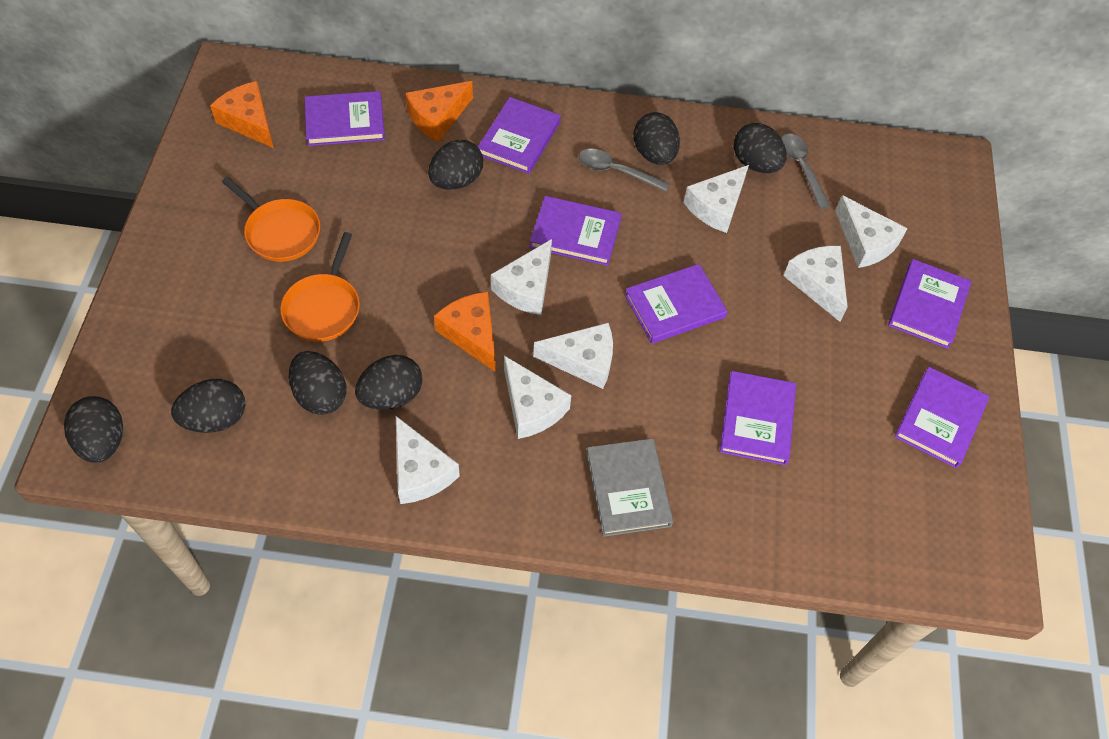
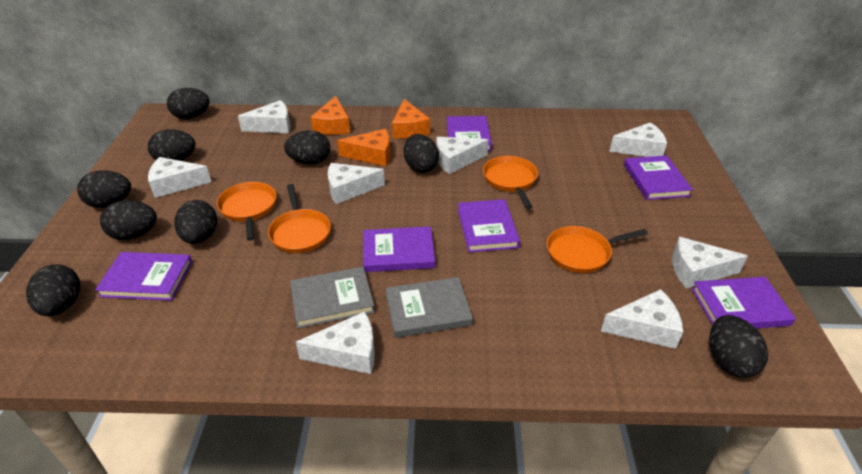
black egg: [64,396,123,463] [171,379,246,433] [289,351,346,415] [355,355,422,410] [428,140,483,190] [633,112,680,165] [734,123,787,173] = 7 -> [26,264,80,316] [77,170,131,208] [100,200,157,240] [148,129,196,161] [167,88,210,119] [174,200,217,244] [284,130,331,164] [404,134,439,173] [709,315,768,378] = 9
grey book: [586,438,673,537] = 1 -> [290,267,375,328] [386,277,473,338] = 2
grey spoon: [579,149,670,192] [781,134,830,209] = 2 -> none = 0
orange pan: [222,177,320,262] [280,232,360,342] = 2 -> [217,182,277,241] [268,184,331,253] [483,156,538,209] [547,226,648,273] = 4
purple book: [305,91,385,146] [478,97,561,174] [530,196,622,266] [625,264,728,344] [720,371,796,465] [888,259,972,349] [894,367,989,468] = 7 -> [95,252,192,301] [363,226,435,272] [447,116,492,151] [458,199,520,252] [624,155,693,200] [691,277,796,328] = 6
white cheese: [396,416,460,504] [491,239,552,315] [504,356,571,439] [533,323,613,389] [683,165,749,233] [783,246,848,322] [835,195,908,268] = 7 -> [148,157,211,198] [238,100,290,133] [296,312,375,374] [328,163,385,204] [436,137,488,174] [601,289,683,349] [609,122,667,157] [672,237,748,289] = 8

